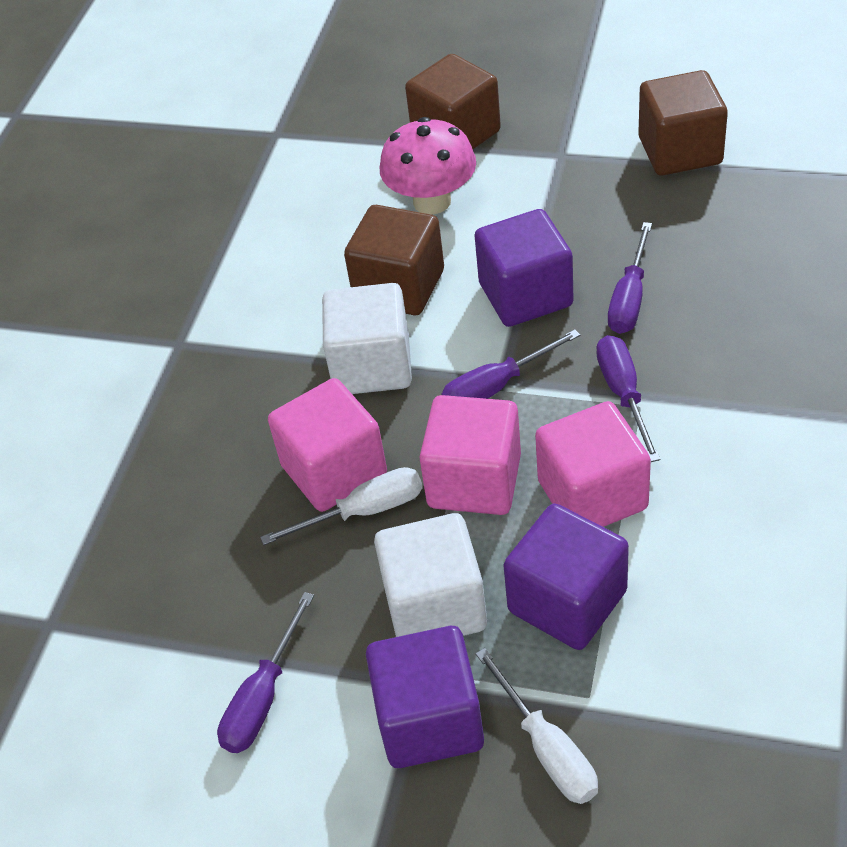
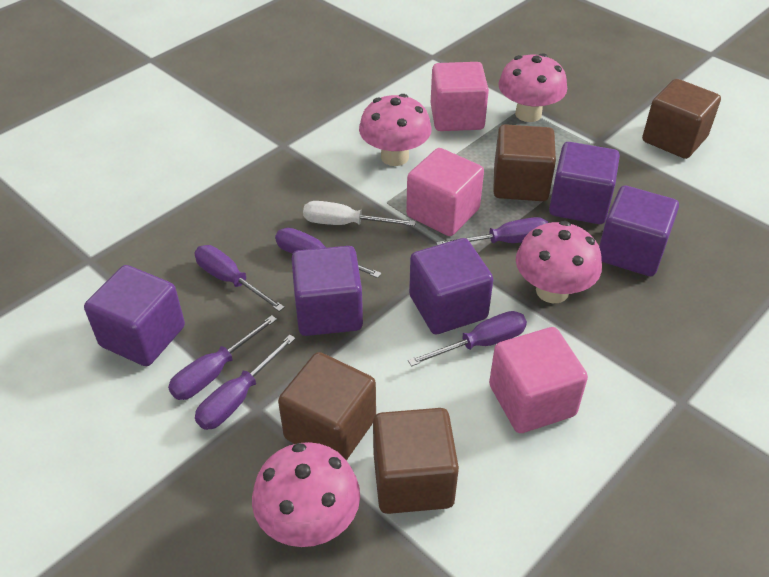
brown cube: [344,205,444,315] [405,54,501,149] [638,70,728,175] = 3 -> [278,352,376,461] [373,408,459,514] [493,124,556,201] [642,79,721,159] = 4
pink mushroom: [380,117,476,215] = 1 -> [252,442,360,547] [359,94,431,166] [498,53,567,122] [516,221,602,303] = 4
purple cube: [366,626,484,768] [474,209,574,327] [503,504,629,650] = 3 -> [84,265,185,366] [291,246,363,336] [409,238,493,334] [549,142,620,224] [599,186,679,276] = 5
purple screwdriver: [217,592,314,753] [442,329,580,399] [596,335,661,462] [608,222,652,334] = 4 -> [168,315,277,400] [194,245,285,312] [195,335,296,430] [275,228,381,278] [408,311,527,366] [436,217,548,245] = 6
white cube: [322,283,412,394] [374,513,487,637] = 2 -> none = 0
white screwdriver: [260,467,423,545] [475,648,598,804] = 2 -> [303,201,416,226] = 1

